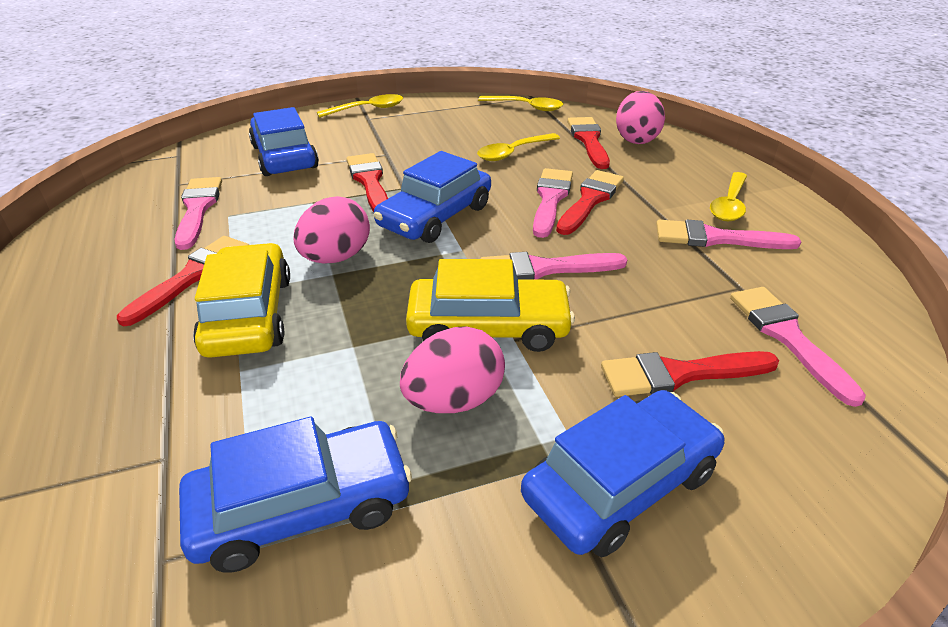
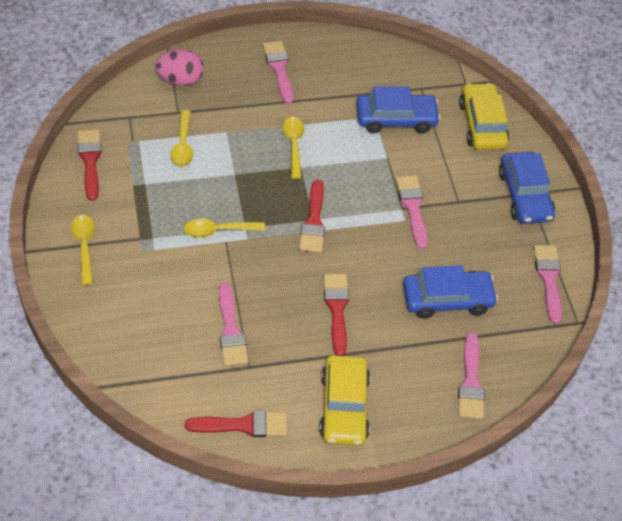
blue car: [179,416,412,573] [249,107,319,176] [374,151,491,243] [521,390,724,557] = 4 -> [356,86,441,133] [403,265,498,319] [499,152,555,224] = 3
pink egg: [293,196,370,264] [400,326,505,413] [616,91,665,144] = 3 -> [155,49,204,86] = 1
red brush: [117,236,249,326] [347,153,388,212] [556,170,624,235] [568,117,610,169] [601,351,779,397] = 5 -> [78,129,102,201] [185,411,287,437] [299,180,325,253] [323,274,349,356] = 4

